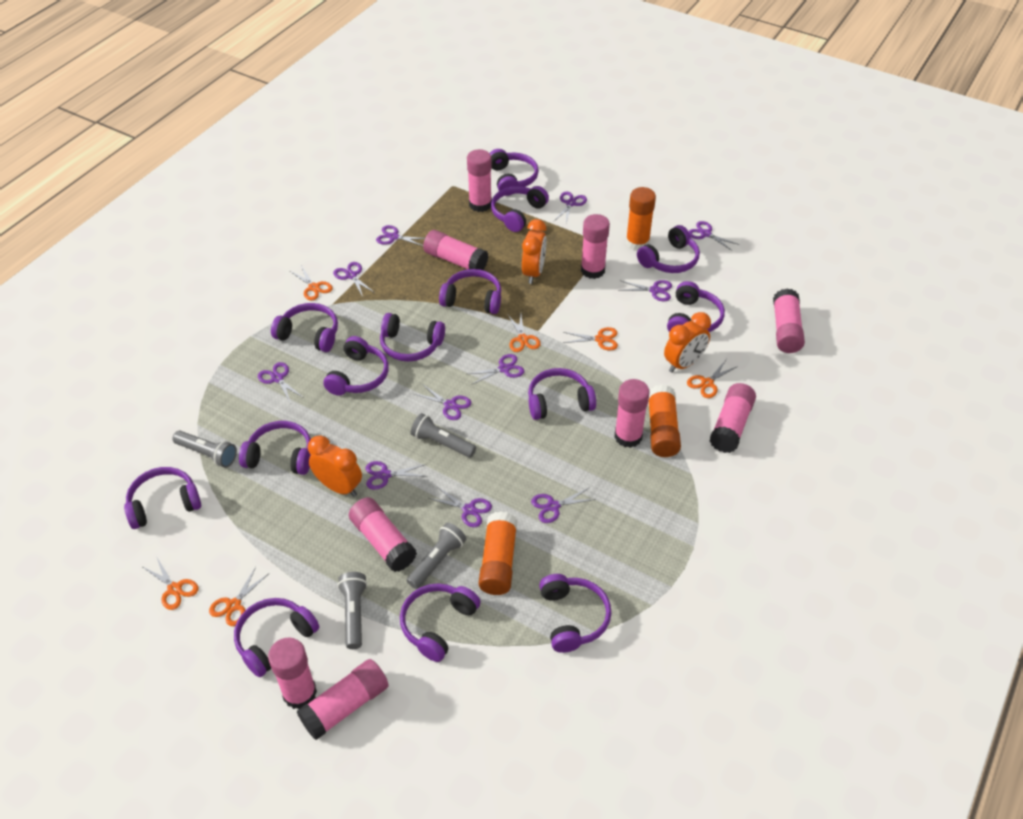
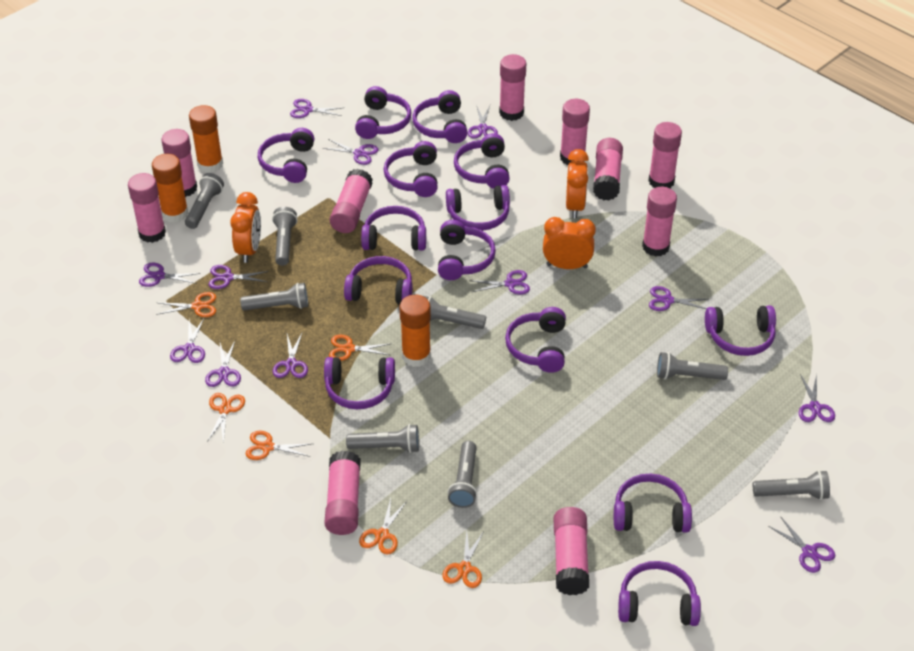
grey flashlight: [172,431,237,468] [337,572,367,649] [407,523,466,589] [410,413,476,458] = 4 -> [185,173,224,229] [240,283,308,310] [272,207,298,266] [346,424,419,453] [424,296,486,329] [448,441,477,508] [657,352,728,380] [753,470,830,500] = 8
pink glue stick: [268,637,317,709] [297,659,389,740] [349,497,417,572] [423,230,488,270] [467,149,492,212] [581,214,610,279] [614,379,650,448] [710,383,756,453] [773,289,805,353] = 9 -> [128,173,166,243] [161,129,197,197] [325,451,361,535] [330,169,373,233] [499,54,526,121] [554,507,589,595] [560,99,590,165] [593,138,623,201] [642,187,677,257] [648,122,682,188] = 10
purple scissors: [258,362,304,404] [333,262,375,297] [366,461,428,490] [376,225,425,246] [415,384,471,420] [428,486,492,527] [468,354,525,385] [531,487,596,523] [554,192,587,223] [618,280,672,302] [689,221,739,250] = 11 -> [139,262,201,287] [170,319,205,363] [205,341,241,387] [209,265,269,289] [273,333,308,378] [290,99,342,118] [323,139,378,165] [468,106,498,139] [469,270,530,295] [649,286,708,311] [768,516,835,573] [799,374,835,422] = 12

